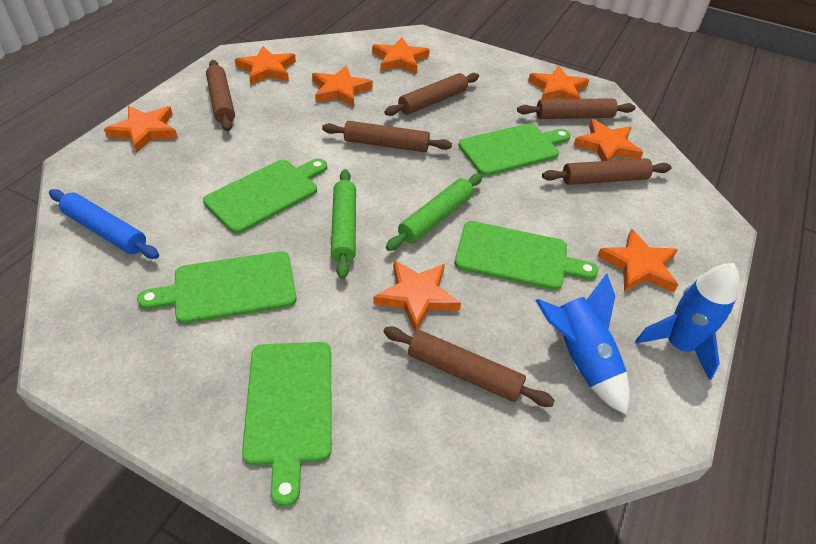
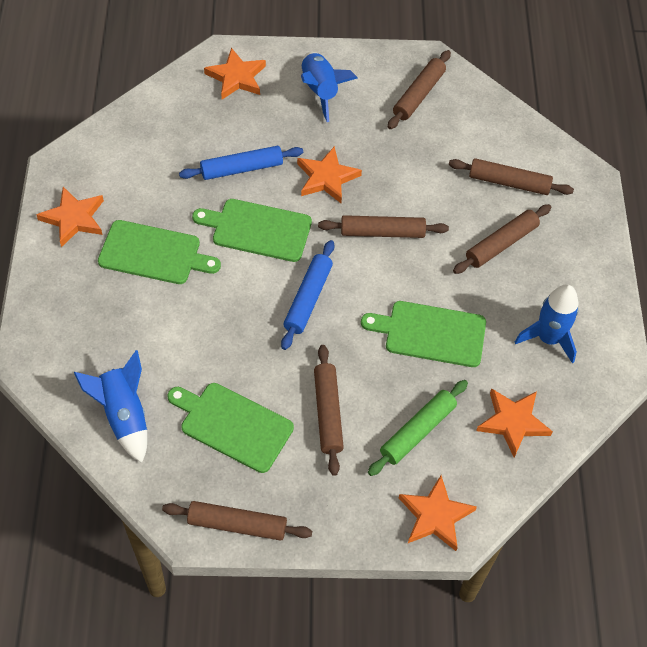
blue rocket: [535,273,630,415] [635,263,739,380] = 2 -> [74,350,147,463] [301,52,358,122] [515,284,579,364] = 3
blue rolling pin: [49,189,159,259] = 1 -> [179,146,303,180] [281,240,334,350] = 2
green cutting board: [137,251,297,324] [203,158,327,234] [242,342,332,507] [455,221,598,290] [458,123,571,176] = 5 -> [98,220,221,284] [168,383,294,473] [192,199,312,262] [361,301,486,367] = 4
green rolling pin: [331,169,356,279] [386,173,482,251] = 2 -> [368,380,468,476] = 1
orange star: [104,106,178,153] [234,46,296,85] [312,66,373,107] [372,37,430,74] [373,260,461,333] [528,65,589,99] [573,119,643,161] [597,229,678,292] = 8 -> [36,187,104,247] [204,48,266,99] [297,146,362,203] [399,475,477,551] [476,388,553,458] = 5

